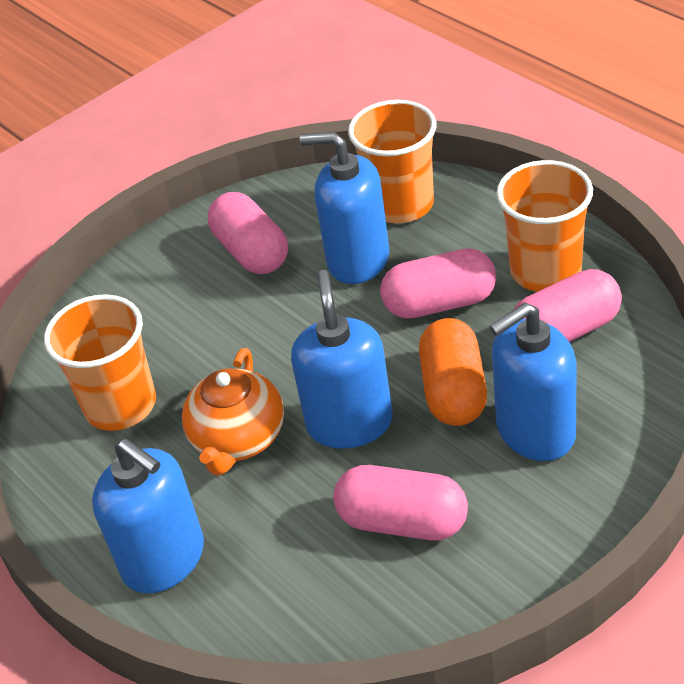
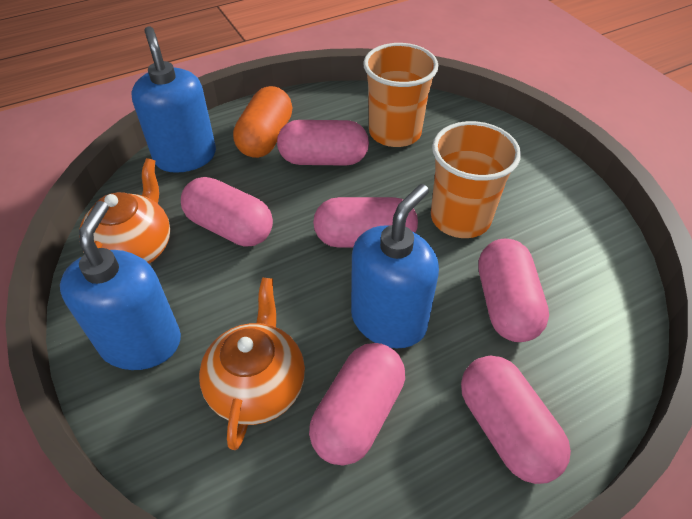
blue soap dispenser: [92,439,204,593] [291,270,393,449] [300,132,389,284] [489,303,577,461] = 4 -> [60,201,181,370] [132,26,216,173] [351,184,439,348] = 3
orange cup: [44,294,156,431] [348,100,436,223] [496,160,593,292] = 3 -> [363,43,439,147] [431,121,521,238] = 2
orange teapot: [182,348,284,476] = 1 -> [80,158,170,264] [199,278,305,450] = 2
pink capsule: [208,192,288,274] [333,465,468,541] [380,248,496,319] [512,269,622,342] = 4 -> [181,177,273,246] [277,120,369,166] [309,343,405,466] [313,197,418,248] [461,356,571,484] [478,239,549,342] = 6

